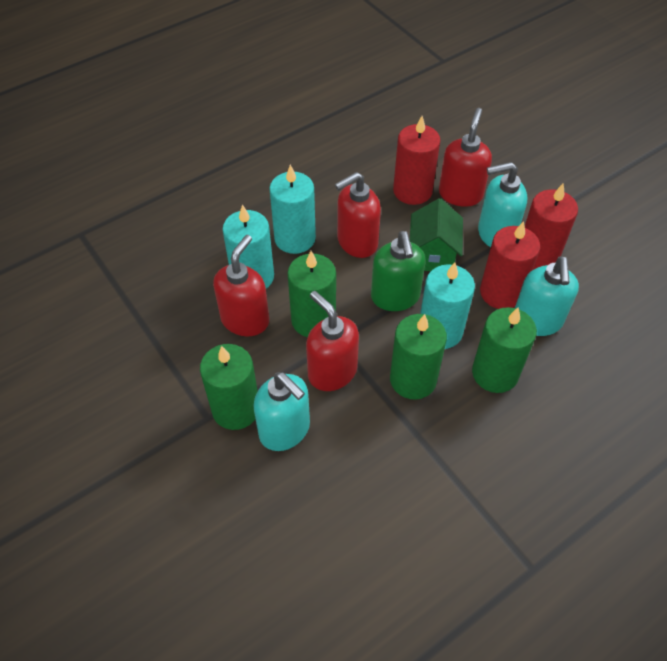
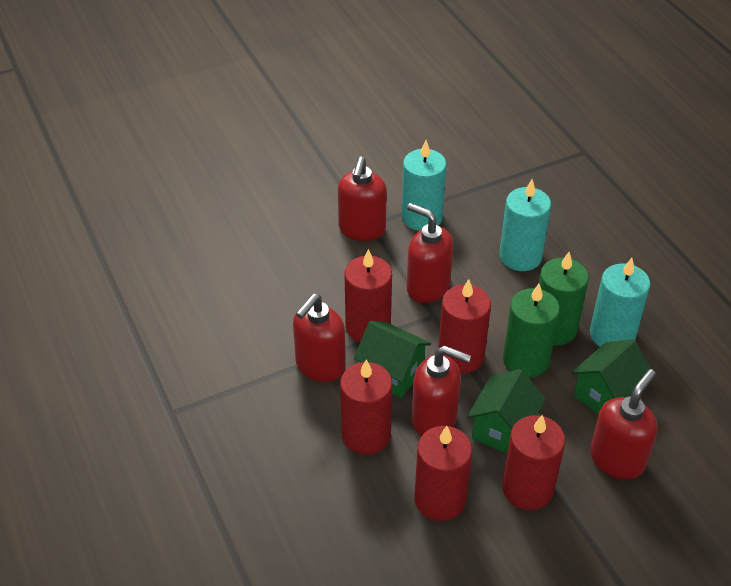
green candle: [200,344,258,430] [287,251,336,337] [390,314,447,400] [472,307,537,393] = 4 -> [503,284,560,378] [539,252,589,346] = 2
green house: [410,198,463,271] = 1 -> [354,321,431,398] [467,369,546,454] [572,339,651,414] = 3
green soap dispenser: [371,231,426,311] = 1 -> none = 0
red candle: [393,116,440,205] [480,221,540,309] [525,183,578,270] = 3 -> [340,359,392,455] [345,249,392,342] [414,426,472,521] [438,279,491,373] [502,415,565,510] = 5
red soap dispenser: [213,235,269,336] [306,291,359,391] [335,172,381,258] [439,108,492,207] = 4 -> [293,294,346,382] [338,156,387,241] [407,203,453,303] [411,346,471,436] [590,369,658,479] = 5
turquoise soap dispenser: [254,372,310,451] [478,162,527,247] [515,256,579,336] = 3 -> none = 0

